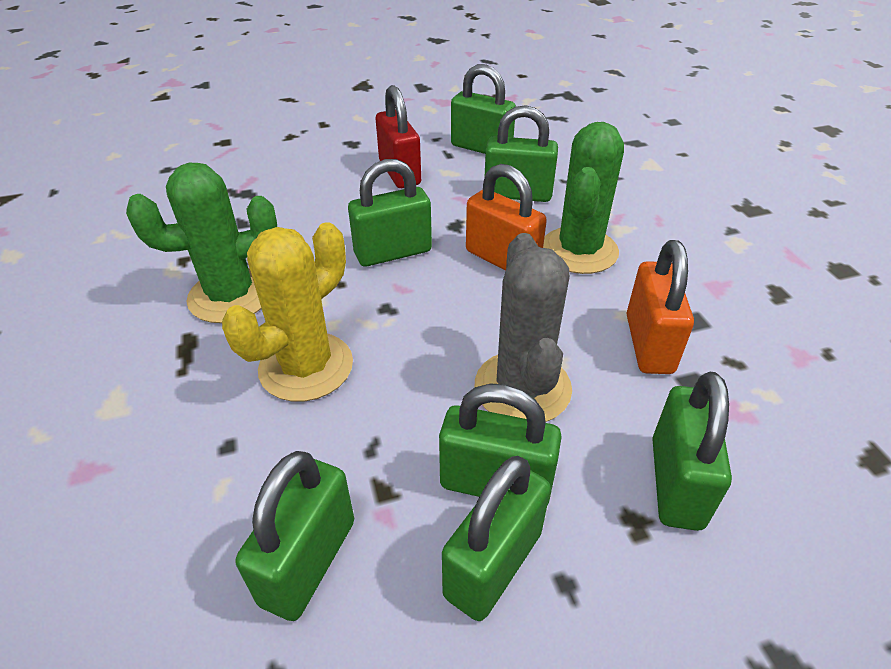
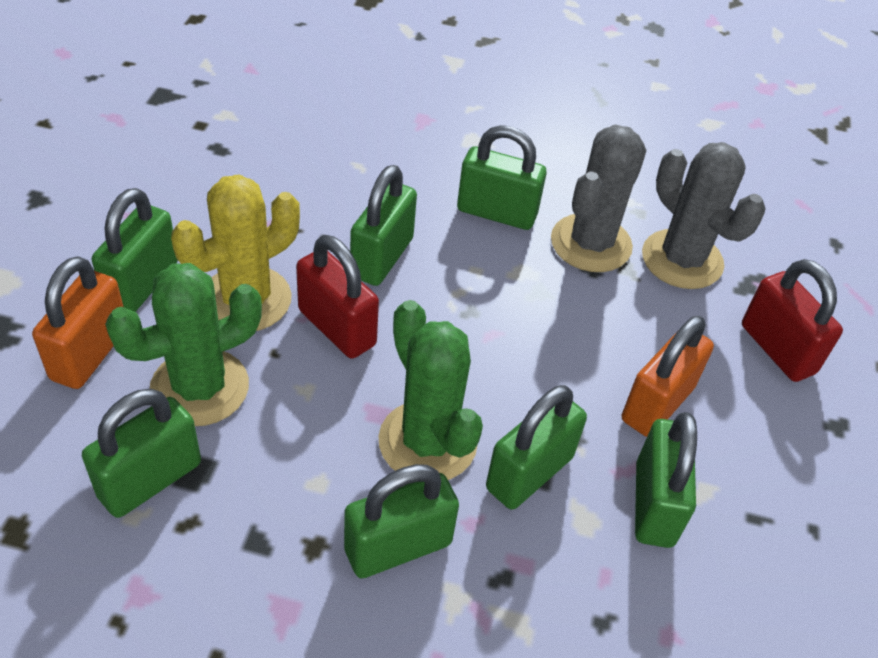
grey cactus: [475,233,572,422] = 1 -> [551,124,646,272] [642,142,766,289] = 2
red padlock: [376,85,421,188] = 1 -> [296,235,379,359] [742,259,843,382] = 2

